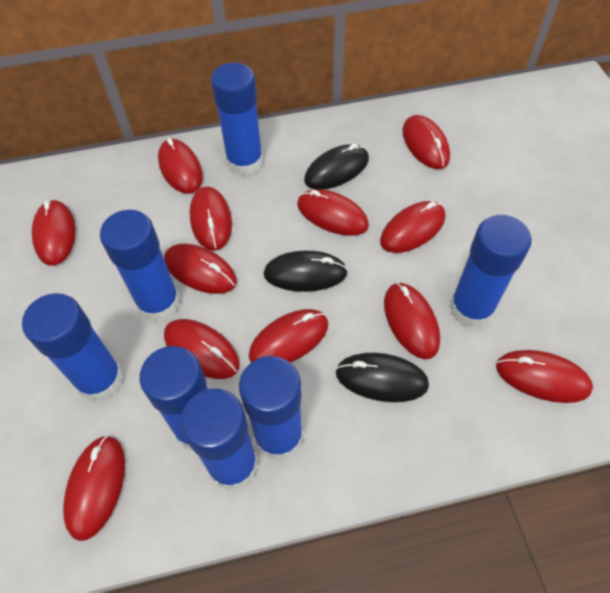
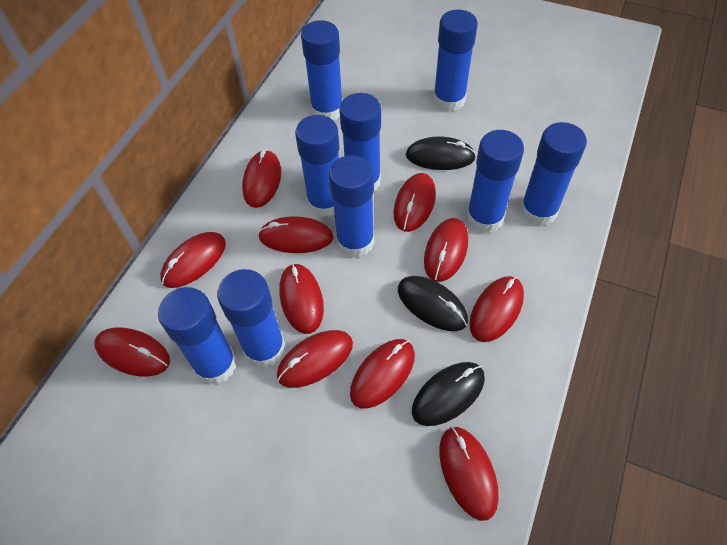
blue glue stick: [22,293,123,401] [100,210,180,322] [139,346,208,451] [180,389,258,490] [211,62,263,176] [239,356,303,461] [449,215,532,328] = 7 -> [158,287,237,385] [217,269,285,368] [295,115,340,217] [301,20,343,120] [329,155,374,257] [339,93,381,191] [433,10,478,112] [466,130,524,233] [520,122,587,226] = 9
red mouse: [32,199,76,266] [63,435,125,541] [158,138,203,194] [164,244,237,294] [164,319,239,379] [190,187,232,250] [249,309,328,363] [297,189,369,236] [380,201,445,253] [384,282,440,359] [402,115,450,169] [496,350,593,403] = 12 -> [94,327,170,376] [161,232,226,288] [242,150,281,208] [258,216,334,253] [277,330,353,388] [279,263,324,334] [350,339,415,409] [393,173,436,232] [424,218,468,282] [440,426,499,521] [469,276,524,342] = 11

